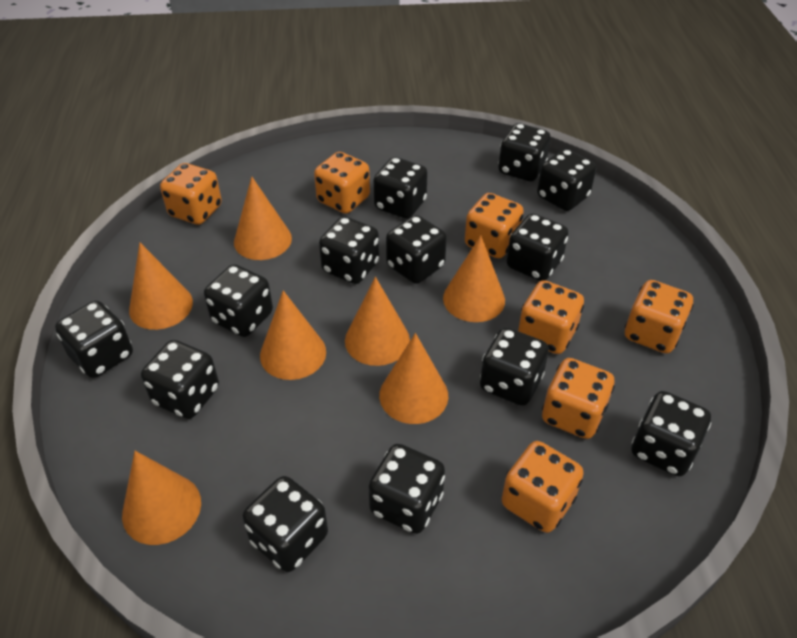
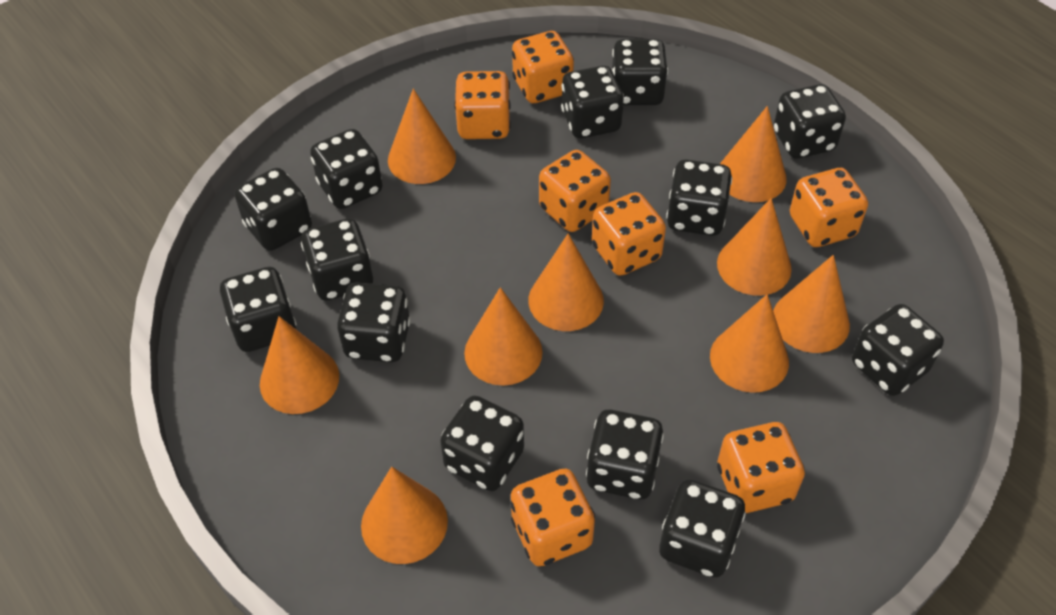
orange cone: [122,451,201,545] [129,243,193,330] [234,177,292,260] [260,290,326,380] [345,277,410,366] [379,333,448,424] [443,235,505,322] = 7 -> [260,316,339,414] [361,467,448,564] [388,89,456,184] [464,287,543,386] [528,234,604,331] [710,294,789,393] [717,198,792,296] [720,106,787,202] [773,255,850,353] = 9

